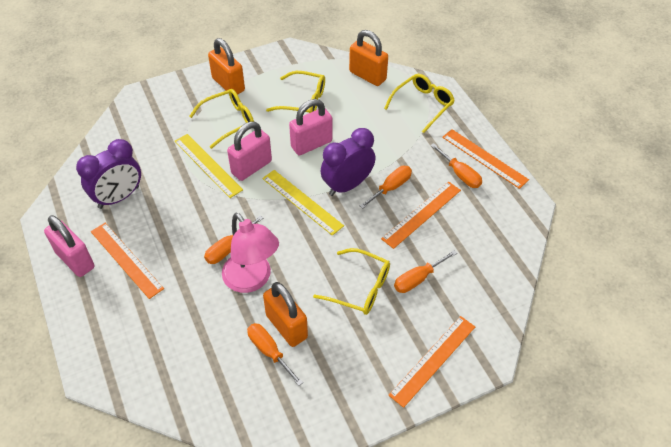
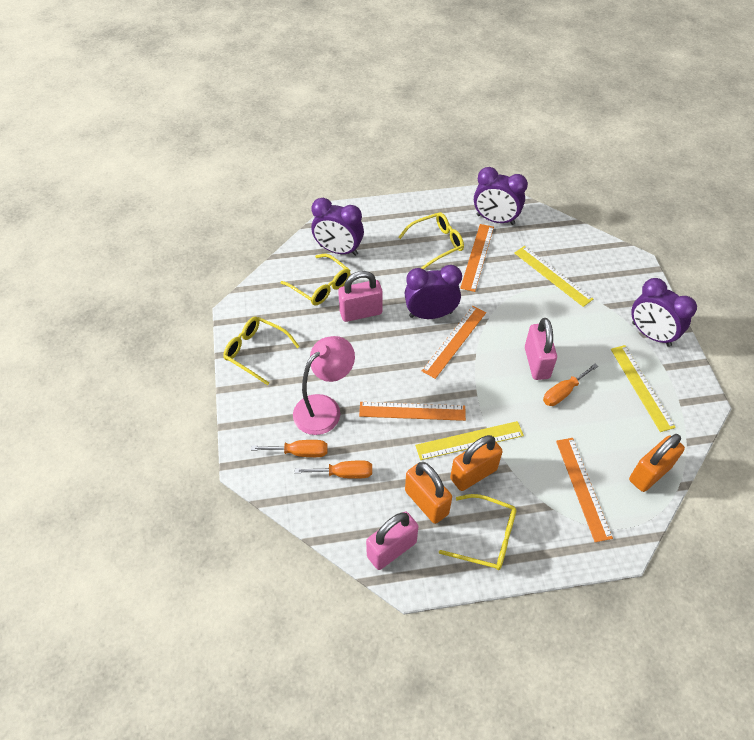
orange screwdriver: [204,215,263,264] [247,323,303,386] [360,166,412,209] [394,250,457,293] [430,143,482,188] = 5 -> [251,440,328,457] [295,460,372,479] [543,364,598,406] = 3
purple clock: [76,139,141,209] [320,128,376,196] = 2 -> [311,198,364,256] [404,265,462,319] [474,167,528,225] [631,278,697,347] = 4
yellow ruler: [175,134,243,198] [262,170,344,236] = 2 -> [415,421,524,460] [514,246,593,307] [611,345,676,432] = 3

